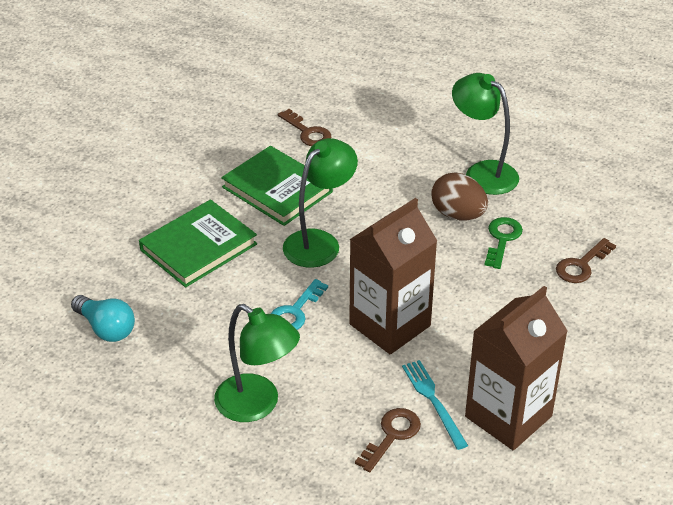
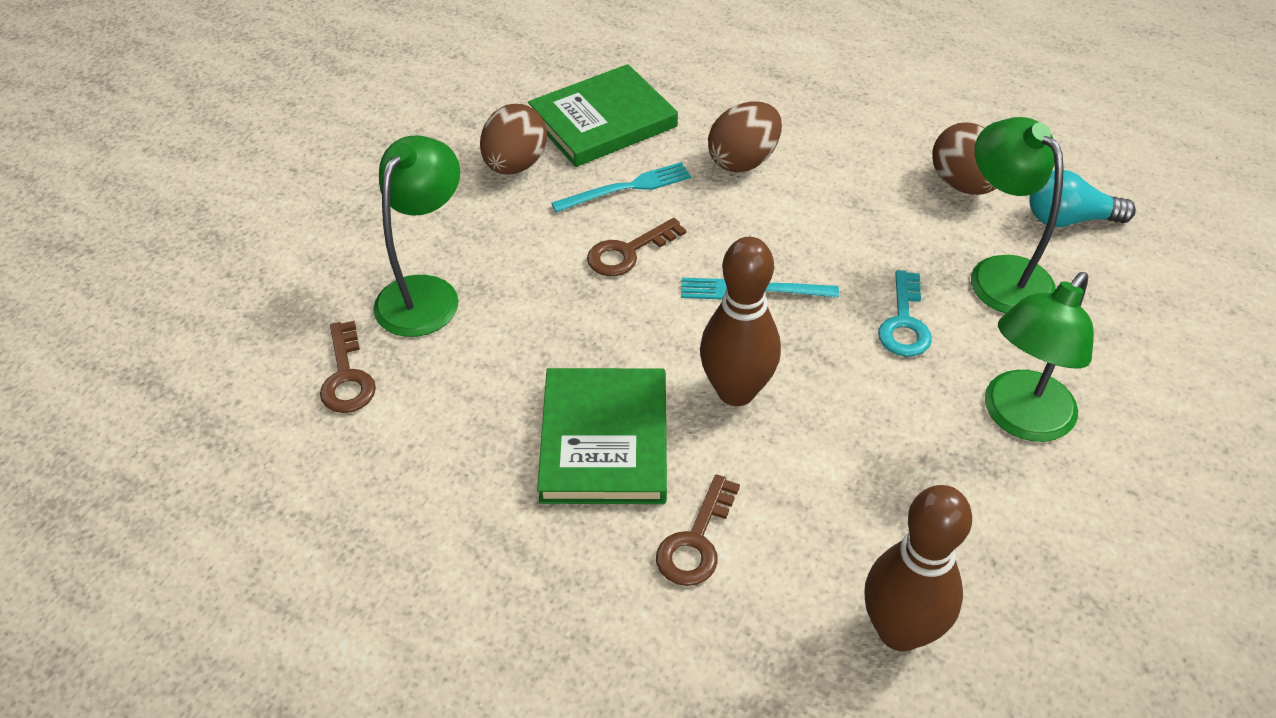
brown bowling pin: none = 0 -> [700,237,781,406] [864,485,972,652] = 2
brown carton: [349,198,437,354] [465,286,568,450] = 2 -> none = 0
brown egg: [431,172,488,220] = 1 -> [480,104,547,175] [708,102,782,172] [932,123,996,195] = 3
green key: [485,217,523,269] = 1 -> none = 0
turquoise fork: [402,360,468,450] = 1 -> [551,162,691,212] [681,278,839,300] = 2

